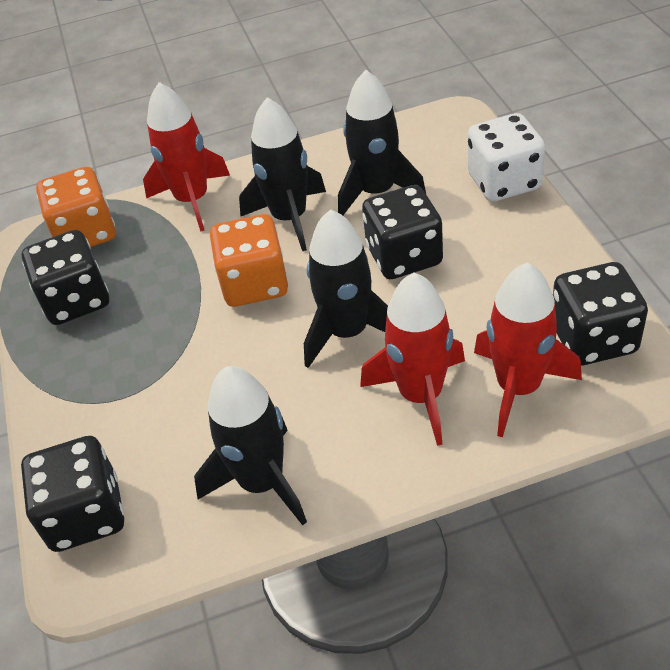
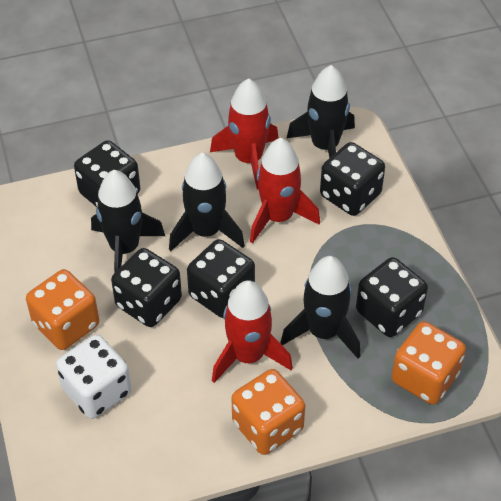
black dice: [21,436,124,552] [22,230,109,325] [362,185,443,279] [553,262,648,366] = 4 -> [74,140,140,208] [111,248,182,327] [187,239,255,318] [320,142,385,216] [356,257,428,337] = 5
orange dice: [36,167,116,247] [210,214,288,307] = 2 -> [26,269,99,350] [232,369,305,455] [392,321,466,405] = 3

